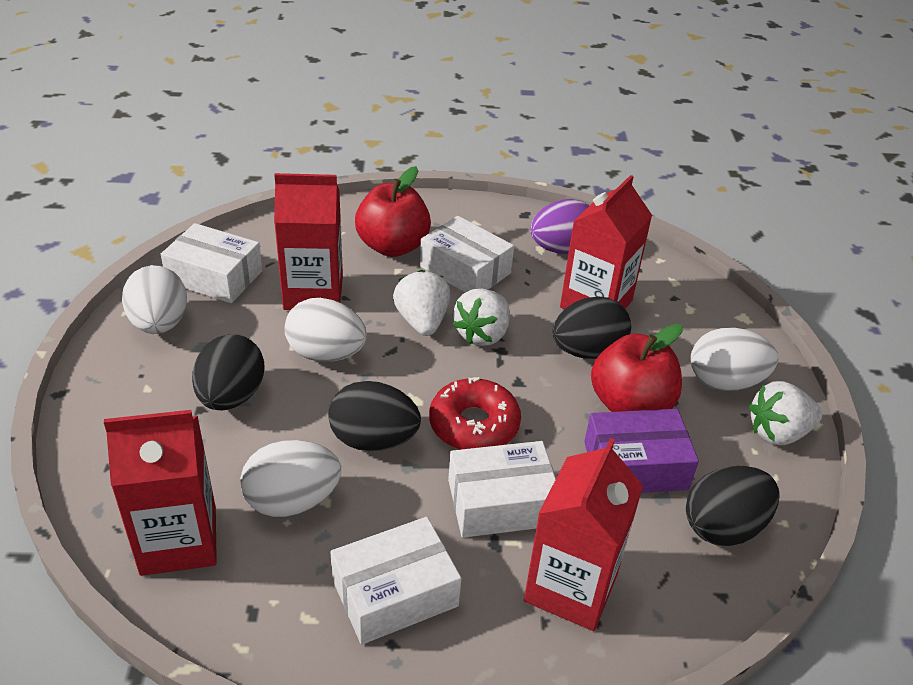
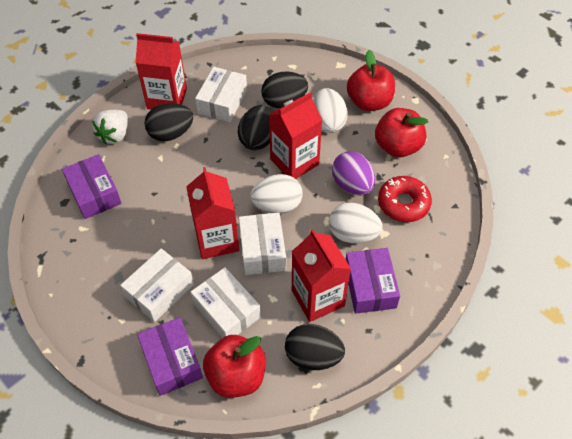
purple box: [584,409,699,493] = 1 -> [62,154,122,219] [137,317,203,396] [345,248,400,314] = 3
red apple: [355,166,431,257] [591,324,683,412] = 2 -> [203,335,266,398] [347,50,395,111] [375,108,428,158] = 3
white egg: [122,265,187,334] [240,440,341,517] [285,298,367,362] [691,328,778,391] = 4 -> [250,174,303,214] [313,88,348,133] [329,202,383,243] = 3
white strawberry: [393,270,450,336] [452,289,510,346] [749,381,822,445] = 3 -> [92,110,128,144] = 1

